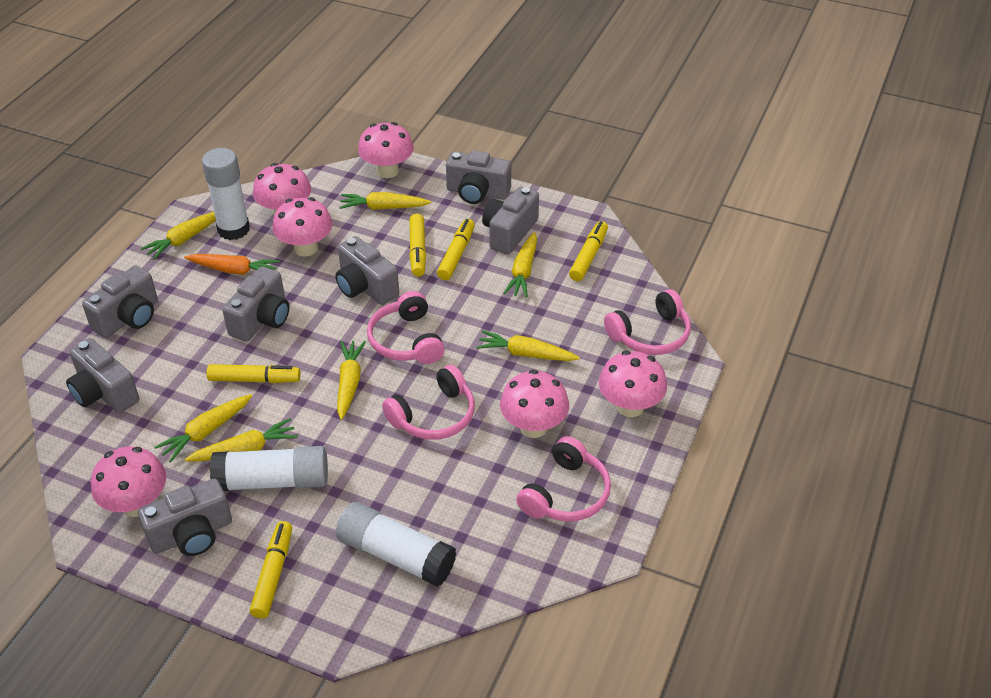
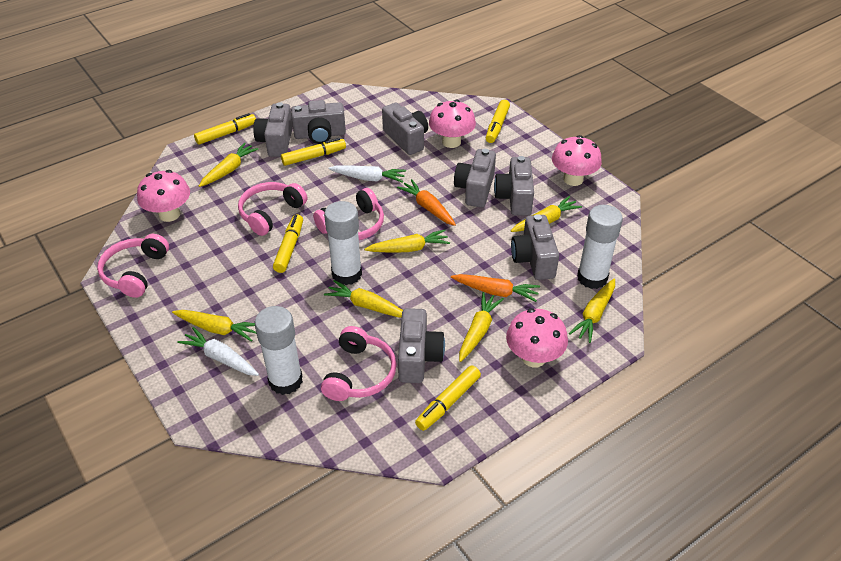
orange carrot: [184,254,280,275] = 1 -> [397,179,456,226] [451,274,540,302] = 2
pink mushroom: [91,446,166,517] [253,163,311,215] [272,197,333,257] [358,122,414,178] [500,370,569,438] [599,351,667,417] = 6 -> [137,170,190,222] [429,100,476,148] [506,308,568,368] [552,135,602,186] = 4
white carrot: none = 0 -> [177,327,259,376] [328,165,406,183] = 2

